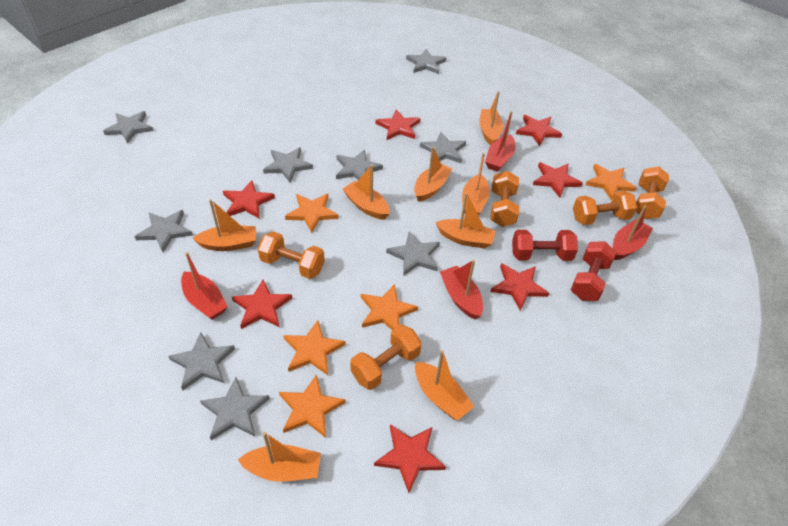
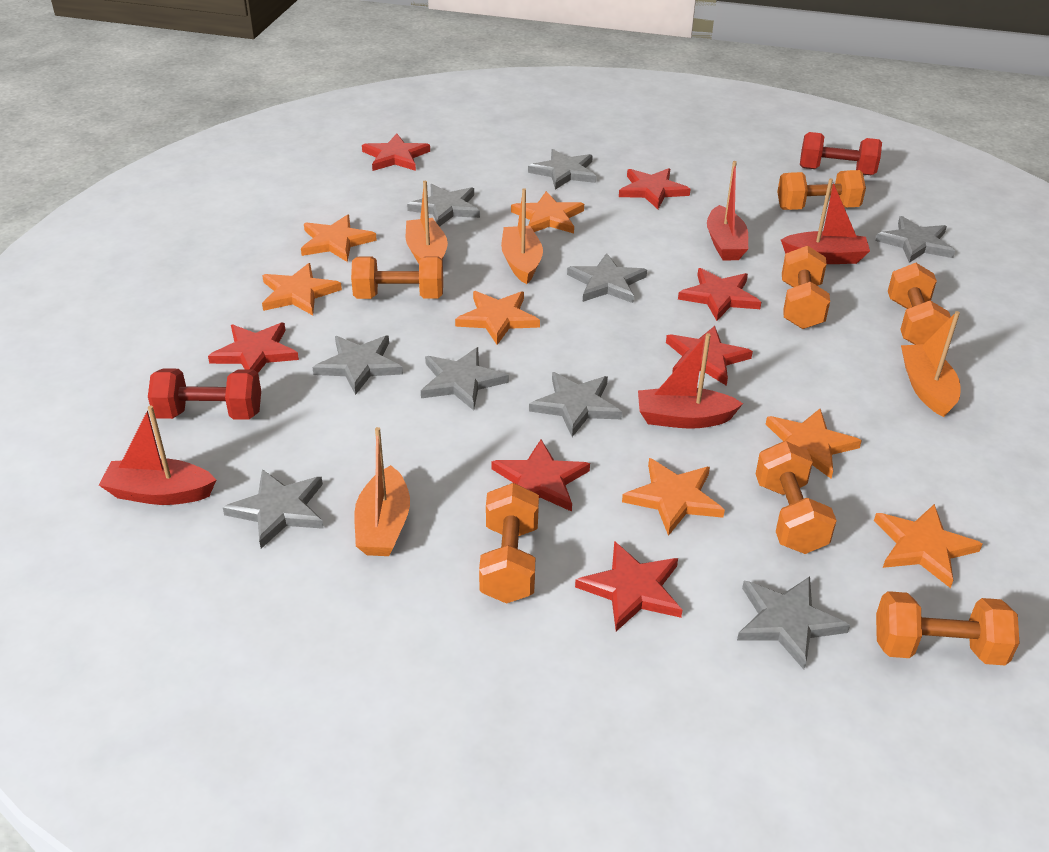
orange boat: [192,199,256,251] [238,432,321,482] [343,165,389,220] [414,146,452,202] [415,350,474,421] [436,193,496,249] [462,153,490,215] [479,91,503,145] = 8 -> [354,427,410,556] [406,181,448,263] [501,188,543,284] [901,311,960,417] = 4
orange dumbbell: [258,231,325,279] [350,325,422,390] [490,171,519,227] [573,191,637,225] [636,167,669,219] = 5 -> [351,256,443,299] [479,483,539,604] [756,441,837,554] [777,170,866,210] [782,246,830,329] [876,591,1019,665] [888,263,951,345] = 7
orange star: [279,374,345,438] [283,320,346,375] [285,194,339,233] [361,284,418,330] [585,164,636,200] = 5 -> [262,263,342,315] [301,214,377,262] [455,291,540,345] [511,191,584,234] [622,458,725,536] [766,409,862,478] [874,504,983,588] = 7

